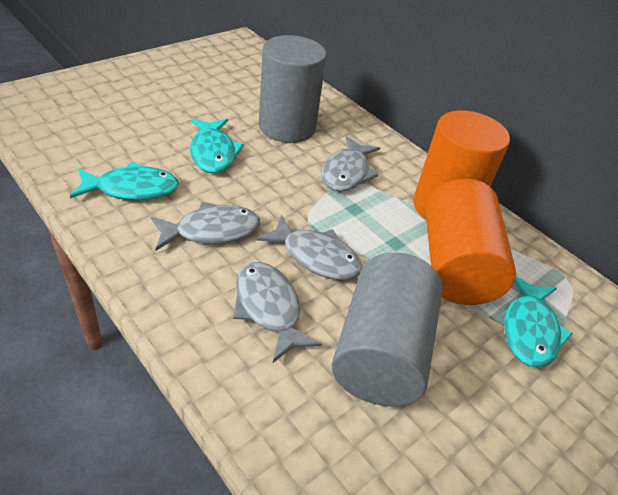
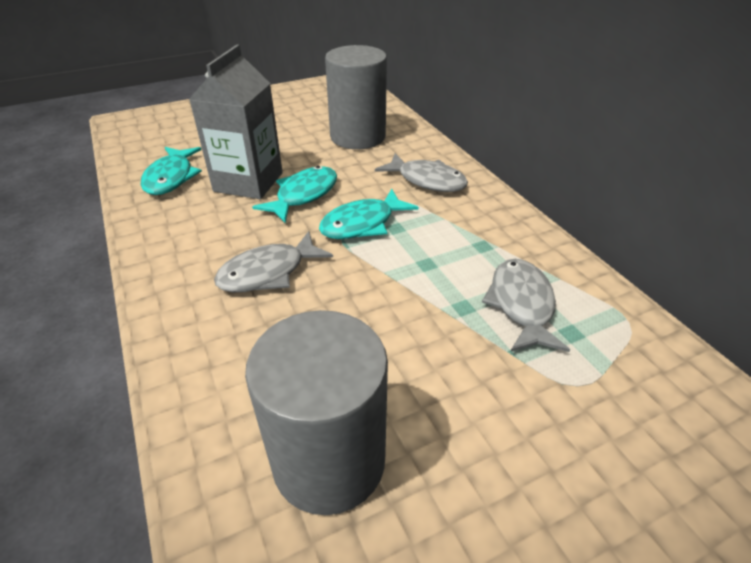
grey carton: none = 0 -> [189,45,283,199] = 1
grey fish: [151,202,260,251] [233,262,322,363] [256,214,362,280] [321,136,380,192] = 4 -> [214,231,333,292] [375,153,468,192] [482,259,570,352] = 3
orange cylinder: [413,110,510,220] [425,179,516,305] = 2 -> none = 0

